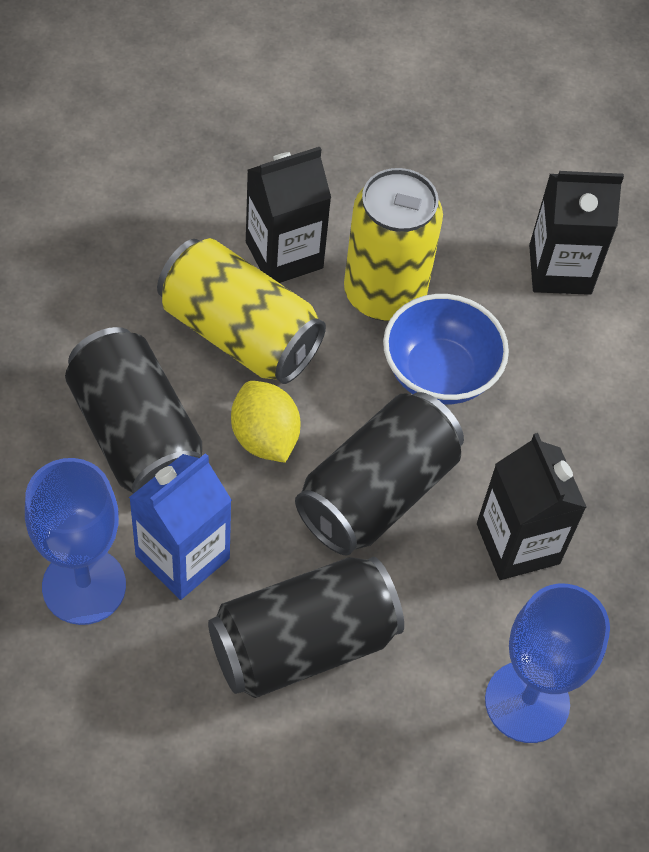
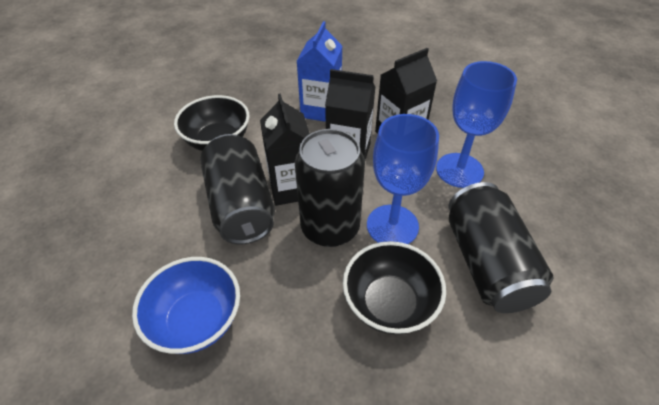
black bowl: none = 0 -> [174,95,250,151] [343,241,446,335] = 2
yellow can: [157,238,326,384] [344,168,443,321] = 2 -> none = 0
yellow lemon: [231,381,301,463] = 1 -> none = 0

